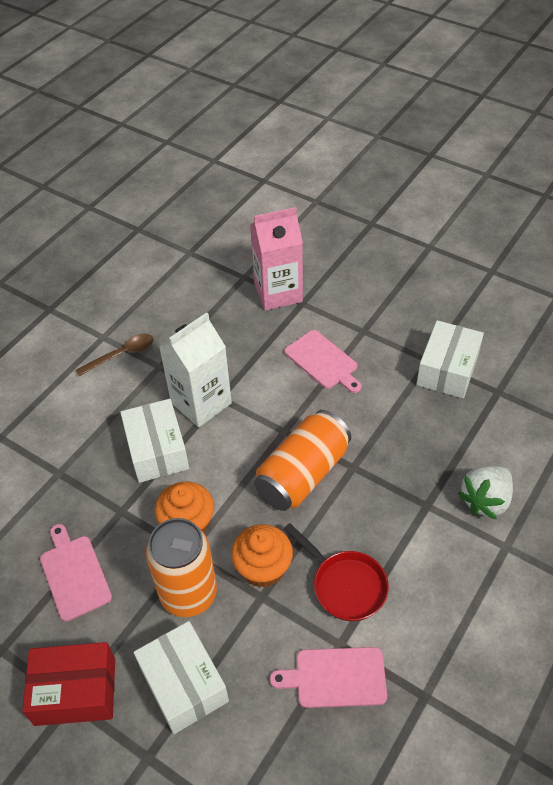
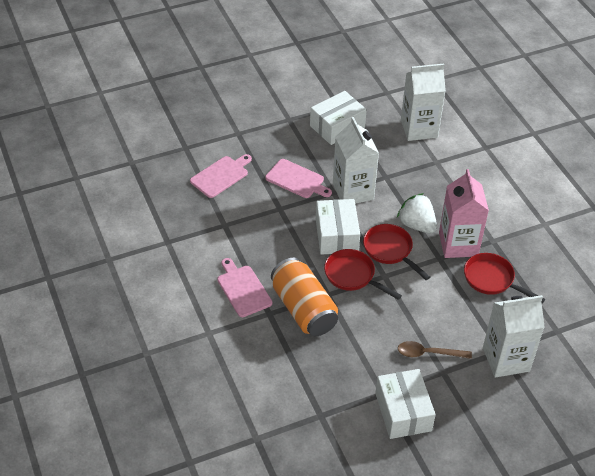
orange can: [146,518,217,617] [254,410,351,511] = 2 -> [271,258,338,336] = 1
orange cupcake: [155,482,214,533] [231,525,293,588] = 2 -> none = 0
red box: [22,642,115,726] = 1 -> none = 0
red pan: [284,523,389,621] = 1 -> [324,249,402,300] [363,224,430,280] [464,253,545,303] = 3
white carton: [159,312,232,428] = 1 -> [333,117,379,204] [401,64,446,141] [483,295,545,378] = 3

